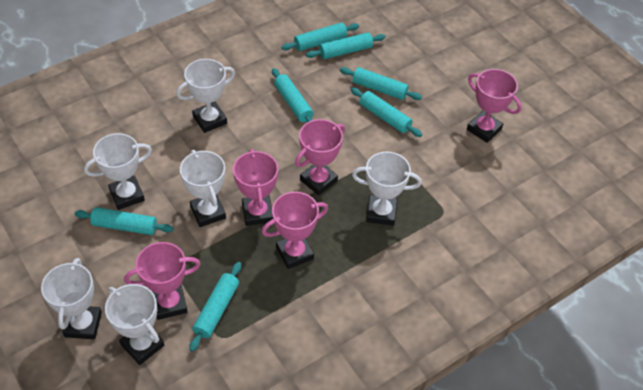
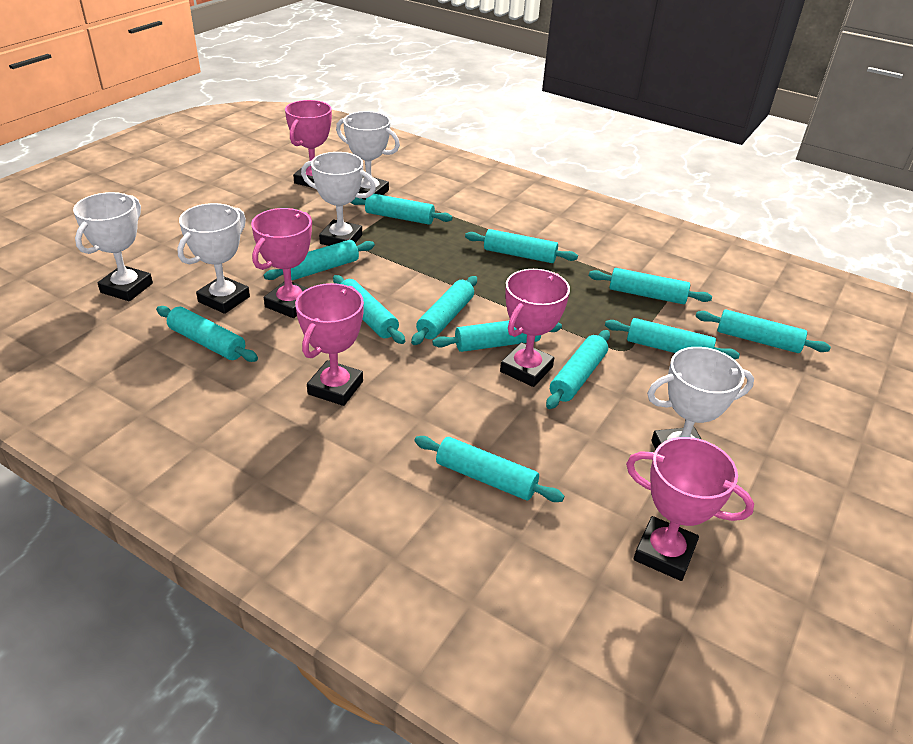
turquoise rolling pin: [74,207,174,235] [189,262,241,352] [272,68,313,123] [281,23,359,51] [306,32,386,59] [340,67,422,100] [351,88,422,137] = 7 -> [156,306,258,362] [263,240,375,281] [333,275,405,344] [350,194,453,225] [411,276,477,345] [414,436,564,502] [432,321,562,352] [465,229,578,263] [546,330,610,409] [589,268,712,304] [605,318,740,359] [696,309,831,353] = 12
white trophy: [41,258,102,339] [84,133,152,210] [105,284,164,365] [176,59,235,133] [180,150,226,227] [352,151,422,226] = 6 -> [73,192,153,301] [177,203,250,314] [301,152,376,246] [336,111,400,200] [647,347,754,449] = 5

